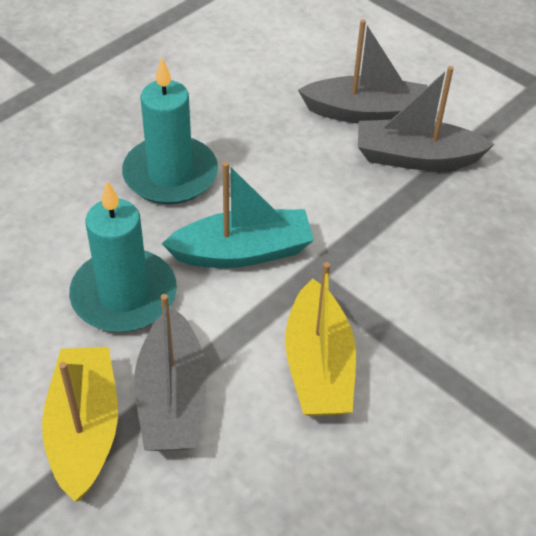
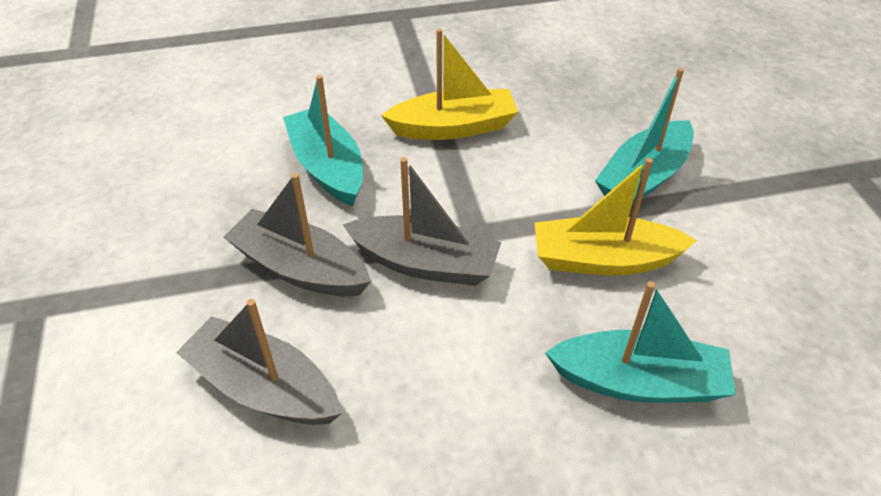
turquoise boat: [162,162,314,268] = 1 -> [283,75,363,206] [545,281,736,403] [595,68,694,206] = 3
turquoise candle: [69,181,177,332] [122,57,218,204] = 2 -> none = 0

